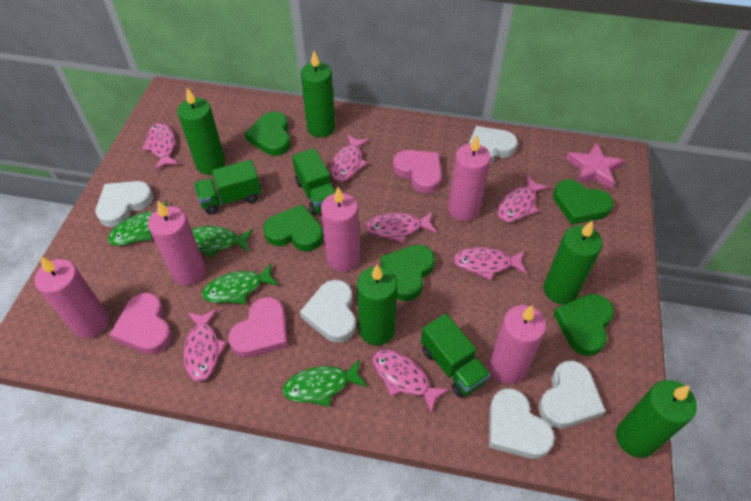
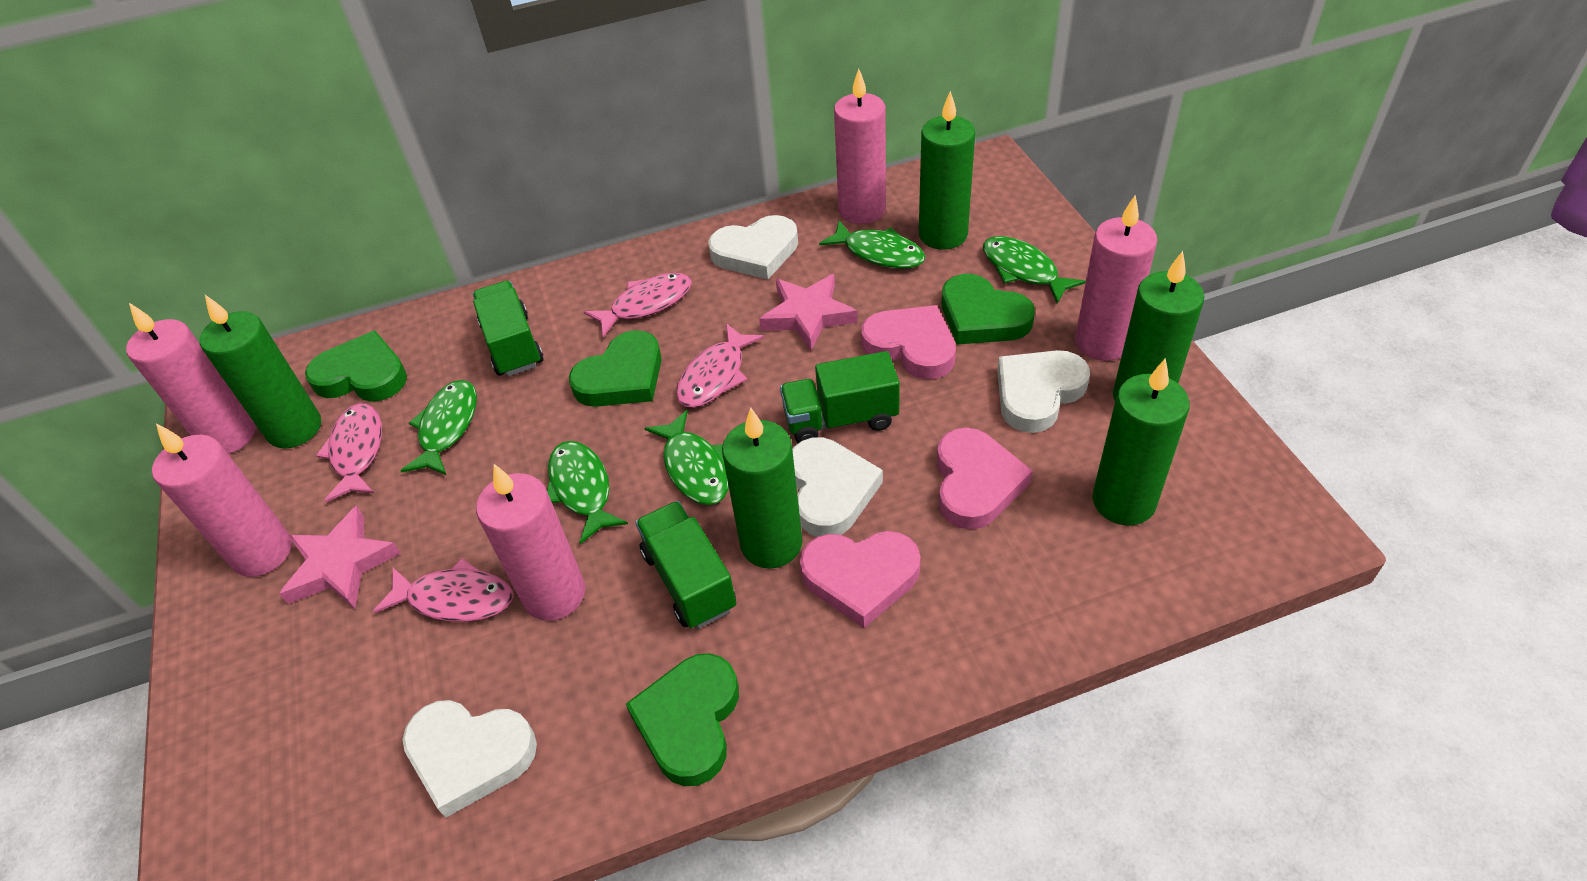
green fish: [108,201,167,246] [191,226,253,258] [202,263,279,304] [283,359,367,407] = 4 -> [400,380,477,475] [547,441,628,544] [644,410,729,505] [819,221,925,269] [983,236,1086,304] = 5
green heart: [244,111,291,156] [263,204,323,251] [381,244,435,301] [553,179,613,225] [553,294,614,356] = 5 -> [305,331,407,402] [569,330,662,407] [626,653,739,786] [942,274,1035,345] = 4
pink fish: [142,123,179,170] [183,309,227,382] [331,134,370,182] [366,212,437,243] [373,350,450,413] [453,247,527,280] [497,175,549,222] = 7 -> [316,404,382,502] [373,559,513,622] [584,273,692,337] [676,323,764,408] = 4
pink star: [566,143,625,189] = 1 -> [279,506,401,609] [759,274,858,351] = 2
white heart: [95,181,153,227] [300,280,356,343] [468,126,518,164] [489,388,555,459] [539,361,606,429] = 5 -> [403,700,537,818] [708,215,798,279] [792,437,883,537] [997,350,1090,433] = 4

